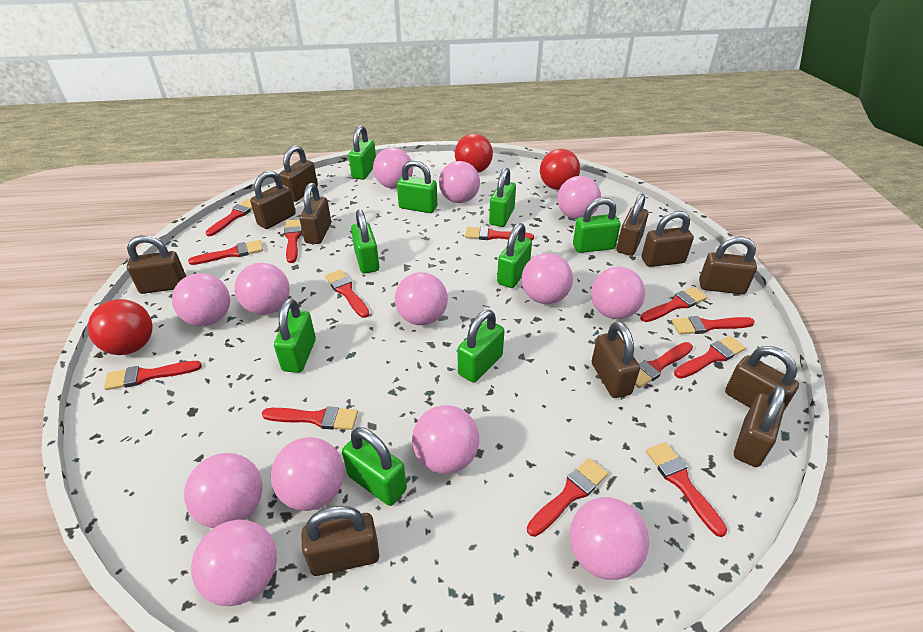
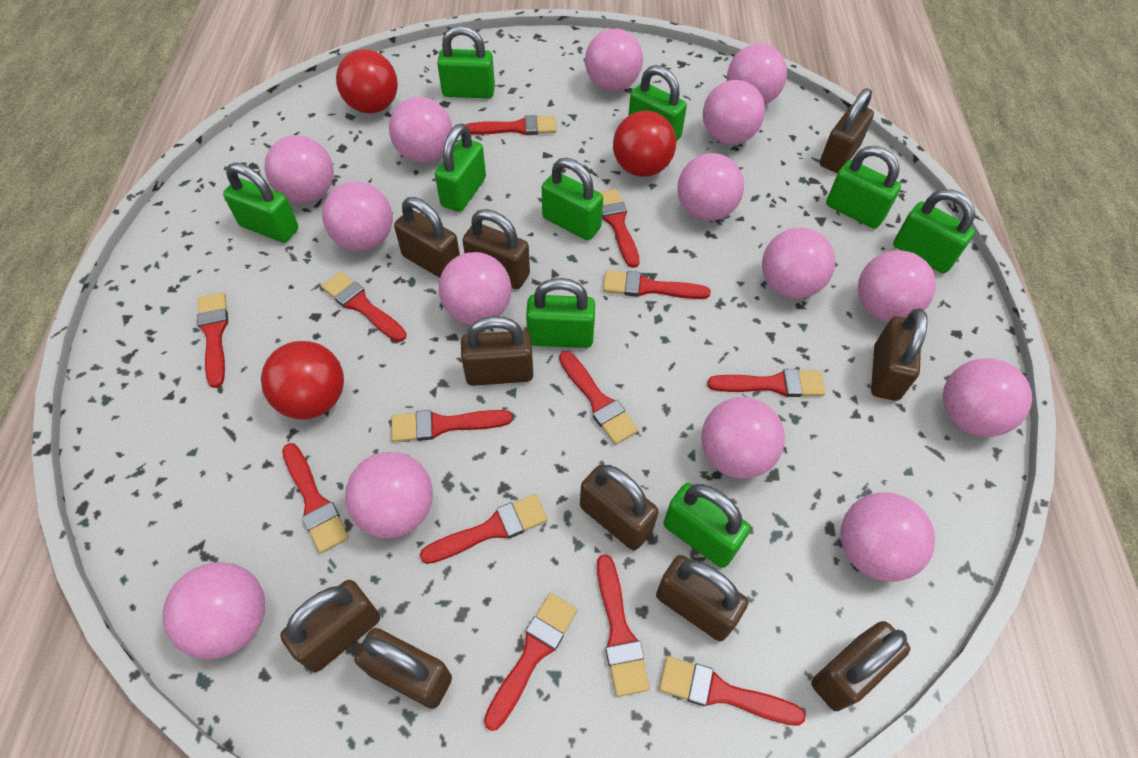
brown padlock: [127,235,186,294] [250,170,296,229] [279,145,318,202] [299,183,331,244] [301,506,379,576] [592,321,640,398] [617,193,649,256] [642,211,694,267] [699,236,757,294] [725,346,799,411] [734,385,786,467] = 11 -> [280,580,380,672] [354,628,452,709] [394,197,460,278] [461,316,533,386] [462,209,530,289] [580,465,659,550] [656,555,748,641] [811,621,910,711] [820,88,874,173] [871,308,928,401] = 10
pink ball: [172,273,230,326] [184,453,263,528] [191,519,277,606] [235,263,290,315] [271,437,344,511] [373,148,413,189] [395,272,448,325] [412,405,479,474] [439,161,480,203] [521,253,573,304] [557,176,601,219] [570,497,649,580] [591,267,645,319] = 13 -> [162,562,265,659] [265,135,334,203] [322,182,393,251] [345,452,433,538] [389,97,452,163] [439,252,512,325] [585,29,643,91] [677,153,744,221] [701,397,785,479] [703,80,765,144] [727,44,787,105] [762,228,835,299] [840,492,935,582] [858,250,936,322] [943,358,1032,437] = 15

